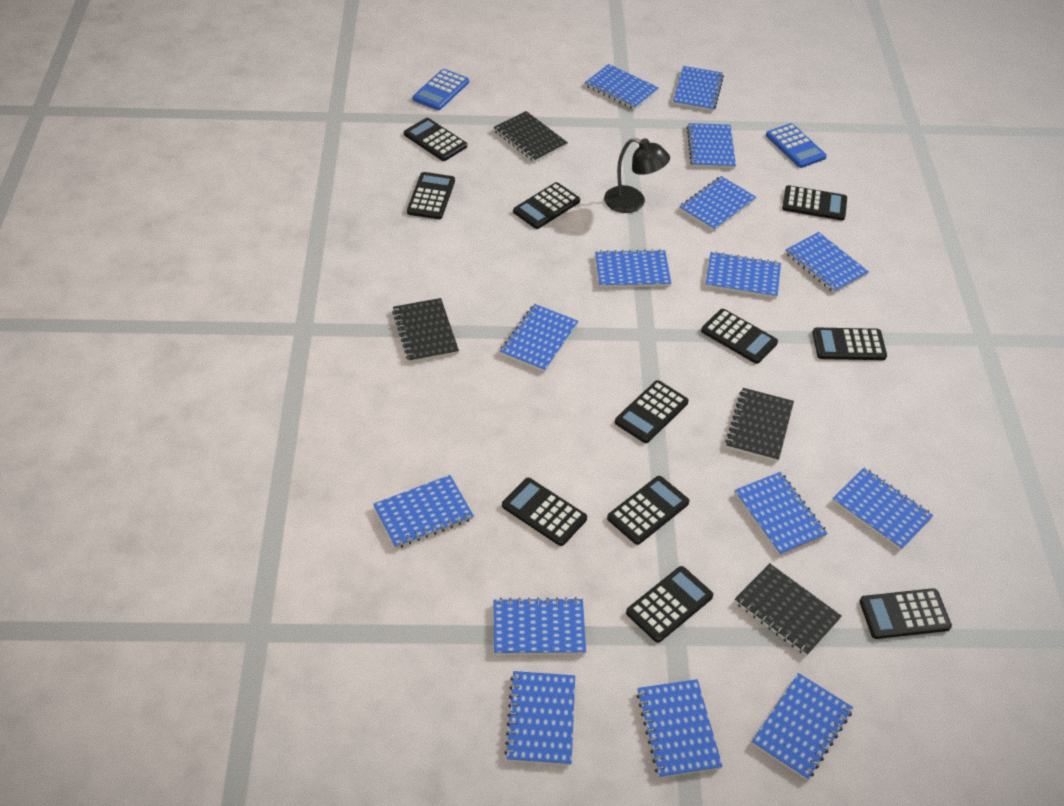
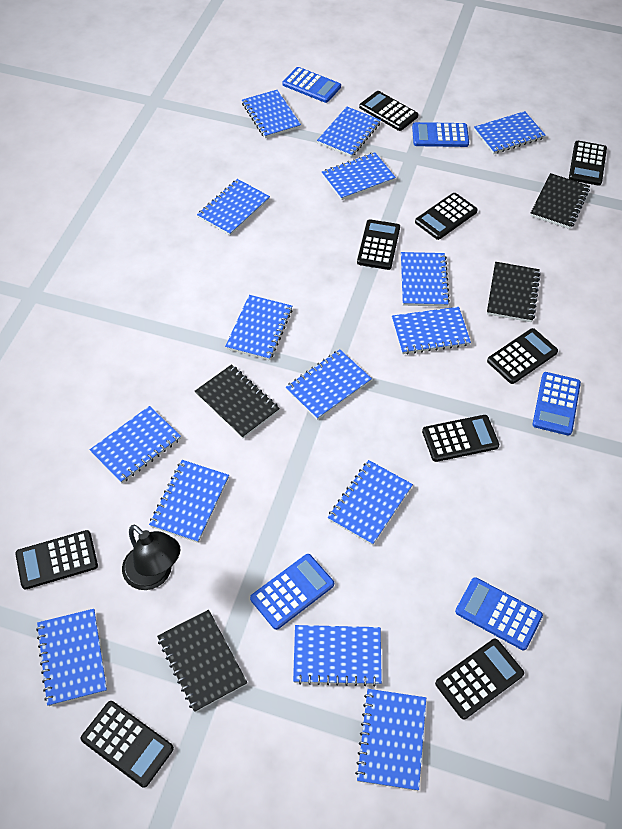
black calculator: [404,118,467,161] [407,172,455,219] [502,478,587,546] [513,182,580,229] [607,476,689,545] [615,380,689,443] [626,566,713,643] [701,309,778,364] [782,185,847,221] [813,327,887,360] [859,588,952,639] = 11 -> [15,530,98,589] [81,701,174,788] [357,219,400,270] [359,91,418,131] [415,193,478,240] [422,415,499,462] [435,639,524,720] [487,328,558,384] [569,141,607,186] = 9
blue calculator: [413,69,469,110] [766,123,827,168] = 2 -> [250,554,334,630] [283,67,341,103] [412,122,469,147] [455,577,543,650] [533,372,581,436] = 5

